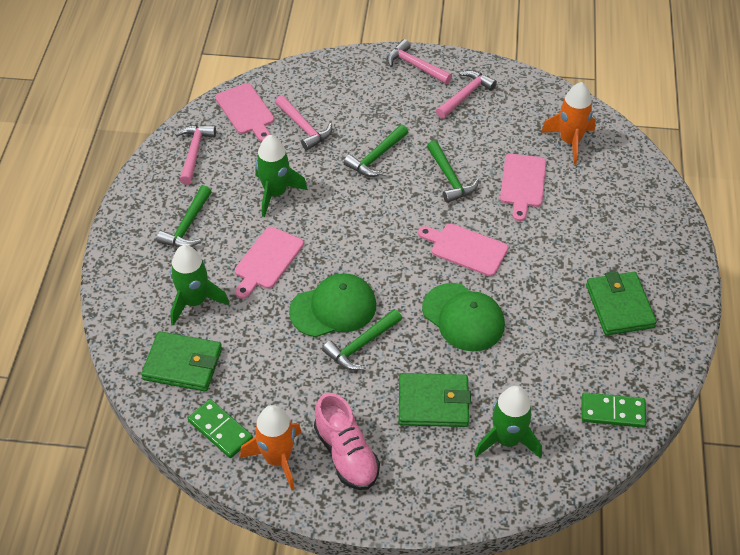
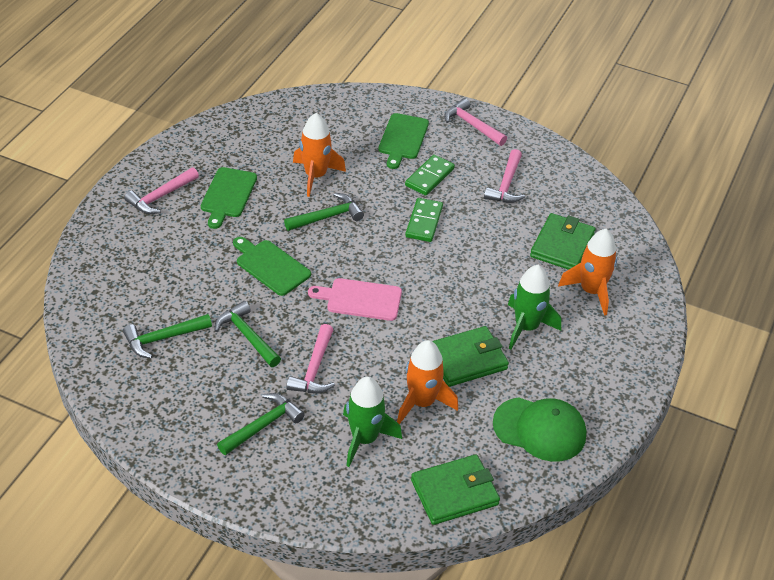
green cap: [289,273,376,337] [422,283,505,351] = 2 -> [493,397,586,462] = 1
green cutting board: none = 0 -> [201,167,257,229] [233,237,311,296] [378,113,429,169] = 3
green rocket: [170,245,229,326] [255,135,308,217] [475,386,542,459] = 3 -> [343,377,402,467] [508,265,561,349] = 2
orange rocket: [240,405,301,490] [541,82,596,164] = 2 -> [293,113,346,197] [397,340,458,424] [558,229,617,316] = 3
pink cutting board: [215,83,274,142] [235,227,304,299] [418,224,508,276] [500,154,546,221] = 4 -> [308,278,402,321] = 1
pink shoe: [314,393,380,490] = 1 -> none = 0

